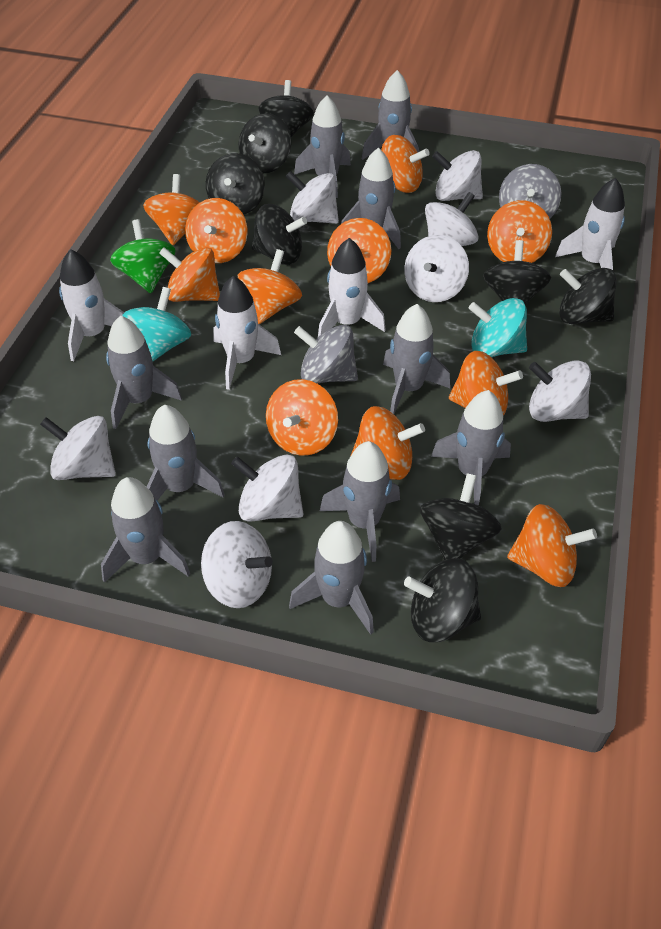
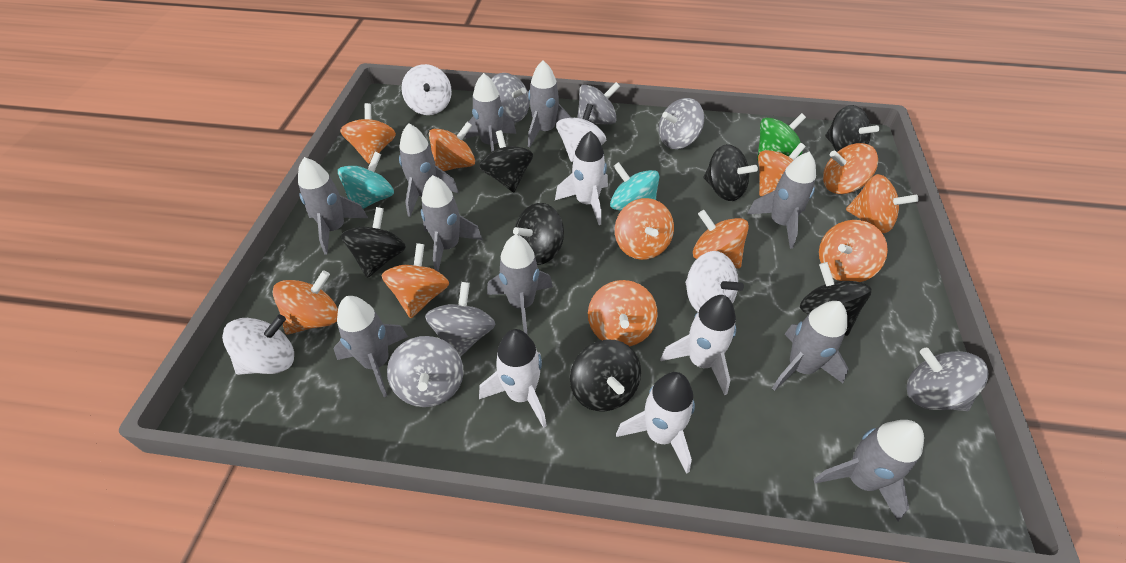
black spinning top: [206,153,265,215] [239,113,291,173] [252,204,307,265] [259,80,314,137] [404,558,481,642] [420,473,502,560] [483,240,551,305] [559,268,617,324] = 8 -> [341,207,406,278] [479,130,533,192] [513,203,564,265] [570,339,641,411] [704,144,758,201] [800,262,871,336] [825,105,879,152] = 7
grey spinning top: [294,325,358,384] [499,164,561,219] = 2 -> [387,336,464,407] [425,282,495,357] [491,73,530,123] [577,82,620,124] [659,98,704,149] [907,348,988,411] = 6
white spinning top: [40,416,116,480] [201,521,273,608] [231,455,304,522] [286,171,339,224] [404,235,469,302] [425,192,478,246] [432,150,483,201] [529,361,591,422] = 8 -> [222,315,294,375] [401,64,452,115] [556,104,606,162] [685,251,744,312] = 4

